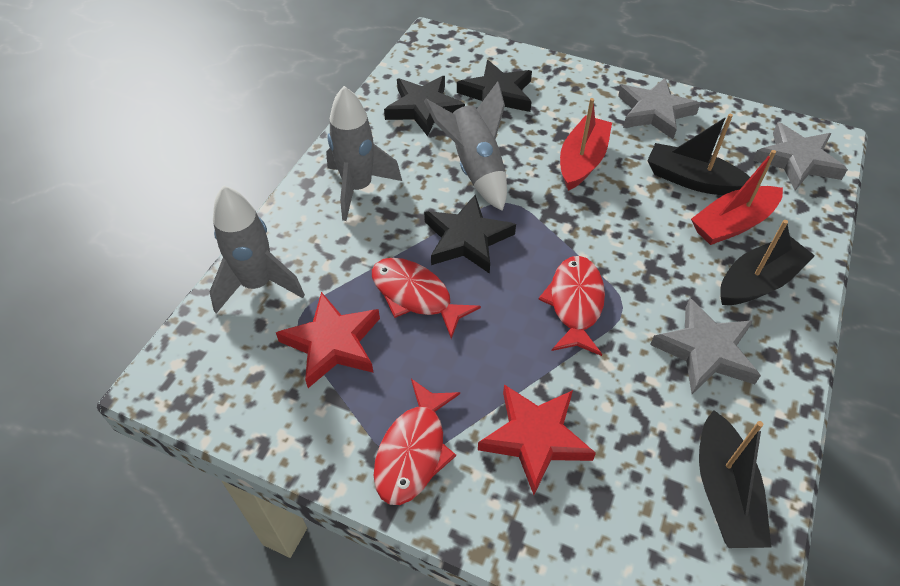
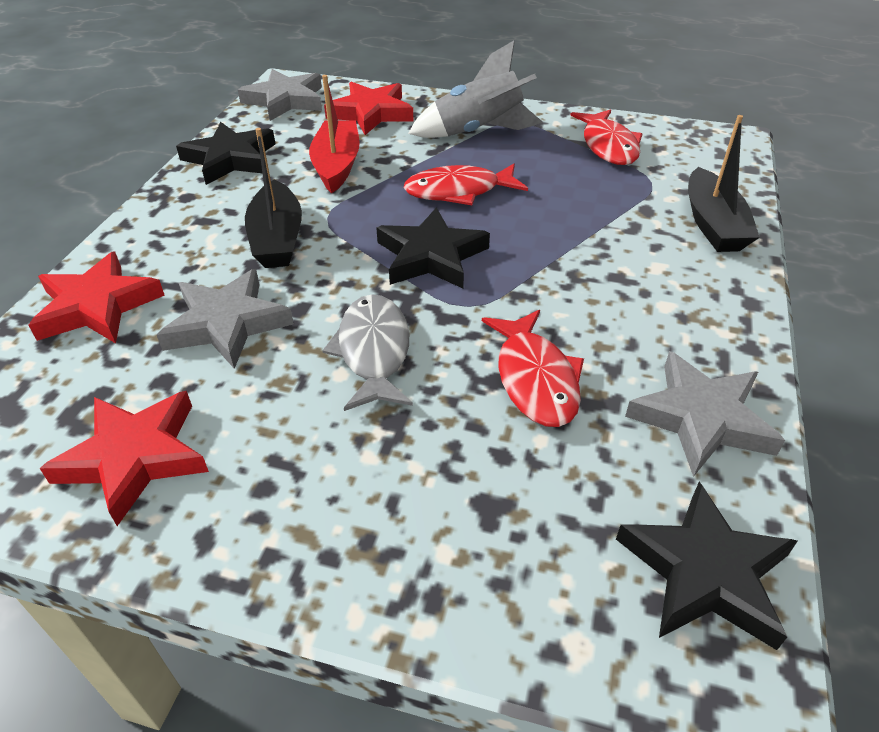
black boat: [647,114,750,195] [699,410,772,548] [720,220,815,305] = 3 -> [245,128,302,268] [688,115,760,252] = 2
grey fish: none = 0 -> [322,294,413,411] = 1
grey rocket: [210,185,305,313] [326,86,402,221] [424,81,507,211] = 3 -> [408,41,543,138] = 1
red boat: [560,98,612,191] [691,150,783,245] = 2 -> [309,75,360,193] = 1
red star: [276,292,380,388] [478,384,596,495] = 2 -> [28,251,165,343] [39,391,209,526] [324,82,413,135] = 3

